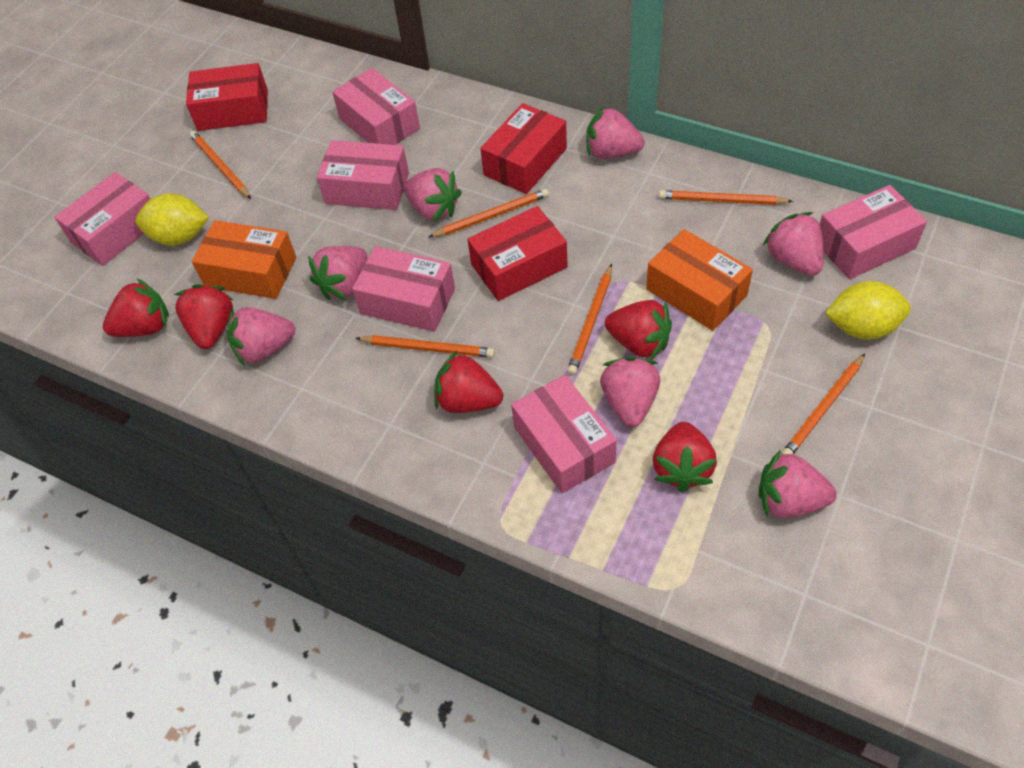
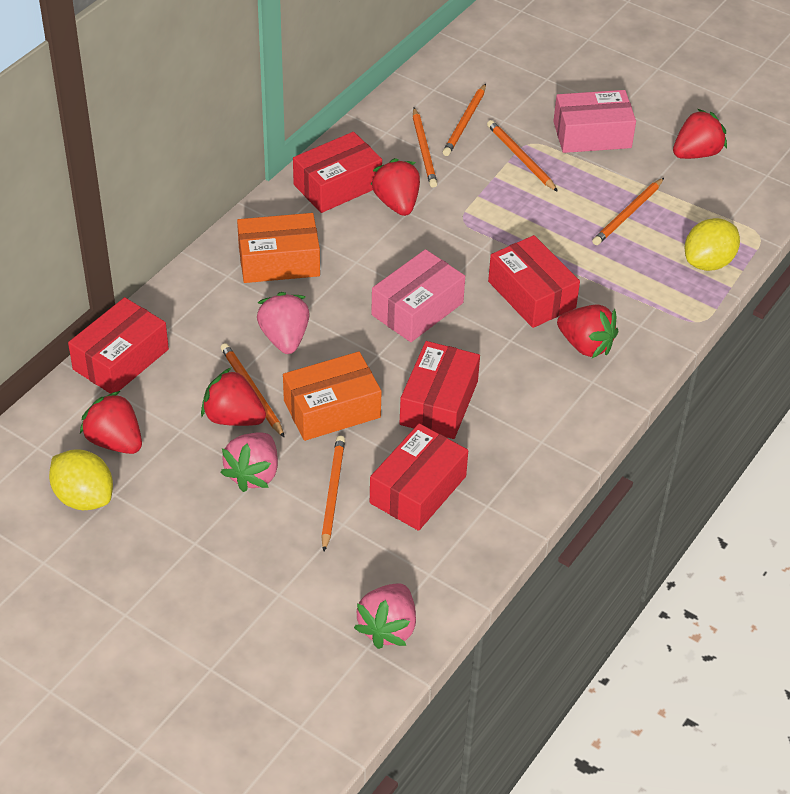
pink box: [55,172,150,266] [317,140,409,210] [332,68,420,145] [352,246,455,332] [511,375,617,493] [820,185,927,279] = 6 -> [371,249,465,342] [553,90,636,153] = 2
pink strawberry: [227,307,295,366] [308,246,367,300] [404,168,462,222] [586,106,645,159] [600,357,660,427] [759,450,837,518] [763,212,824,276] = 7 -> [220,432,278,492] [257,292,310,354] [354,583,416,649] = 3
red box: [186,63,268,131] [467,206,568,301] [480,103,567,194] = 3 -> [68,297,169,394] [293,132,382,213] [370,423,468,531] [400,341,480,439] [488,235,580,328] = 5

